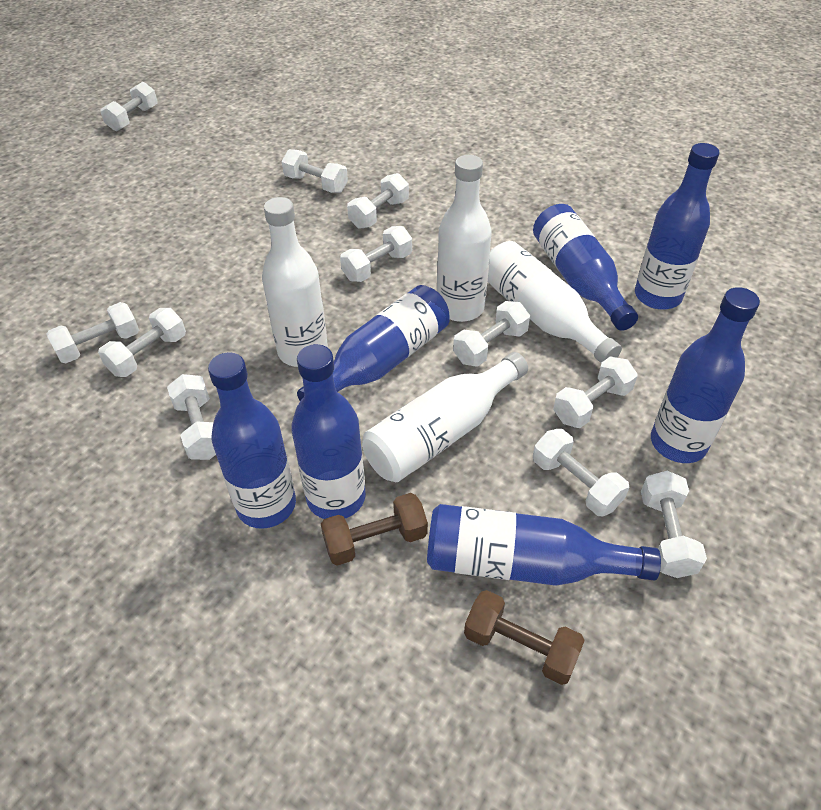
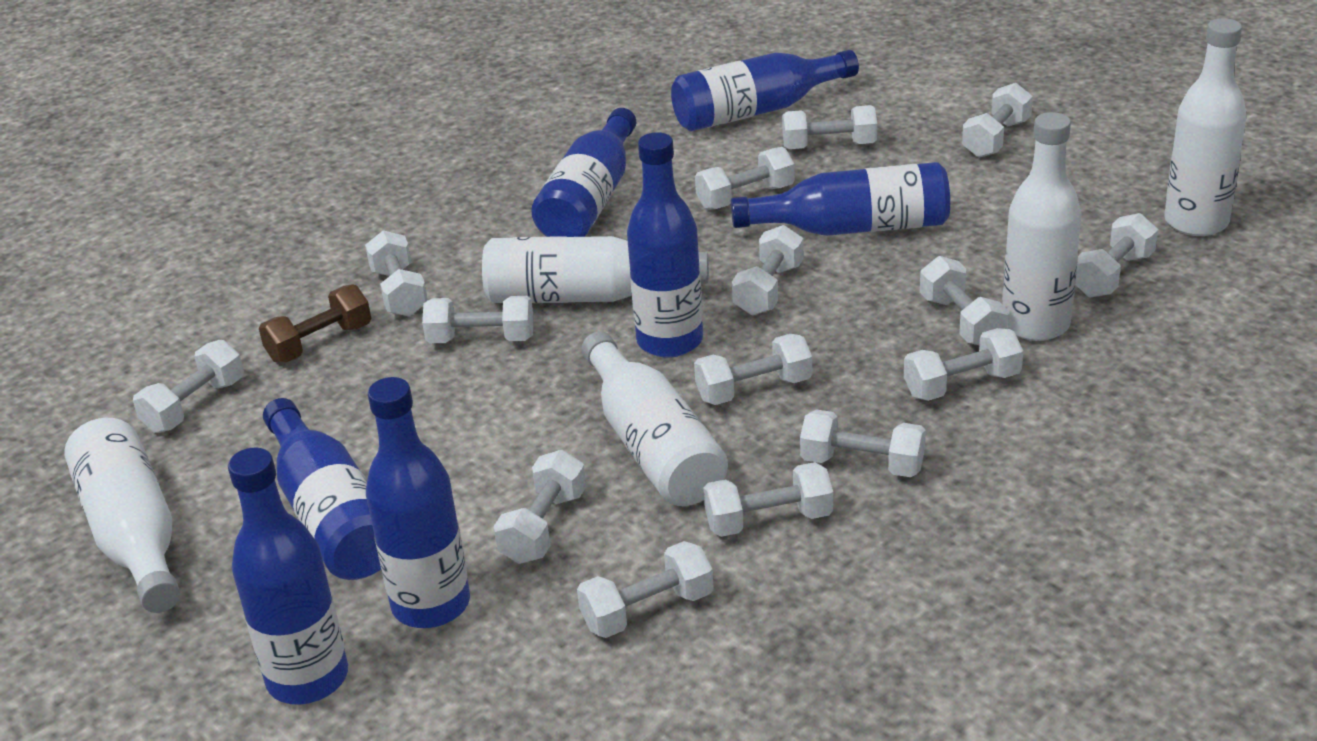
brown dumbbell: [321,493,428,566] [464,590,585,685] = 2 -> [259,284,371,363] = 1
white bottle: [262,197,328,367] [362,352,528,482] [437,155,492,322] [488,241,622,363] = 4 -> [64,418,180,613] [482,236,709,303] [581,331,728,506] [1002,112,1082,341] [1164,18,1247,236] = 5
white dumbbell: [46,302,139,363] [98,308,186,377] [100,82,158,131] [167,374,216,460] [282,149,348,193] [340,226,412,282] [347,173,409,229] [453,301,530,367] [533,429,629,516] [553,356,638,428] [641,471,707,578] = 11 -> [133,340,244,433] [365,230,428,317] [422,296,534,344] [494,450,586,564] [577,541,714,638] [694,334,812,405] [695,147,795,210] [703,462,833,537] [732,225,804,315] [782,105,877,149] [800,409,926,477] [904,328,1023,401] [920,256,1008,345] [962,83,1033,158] [1075,213,1158,297] = 15

